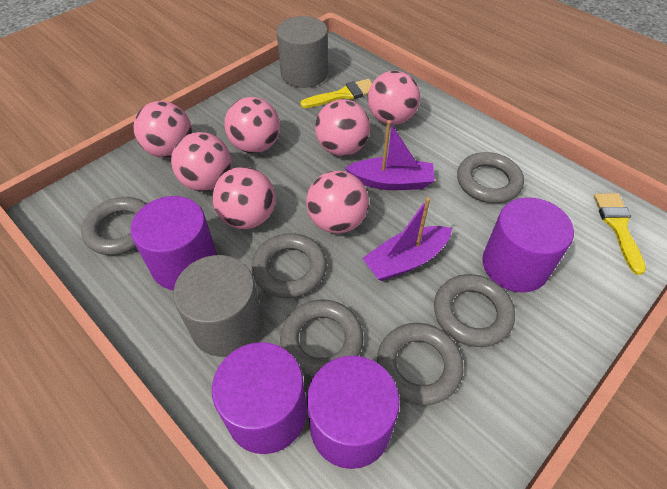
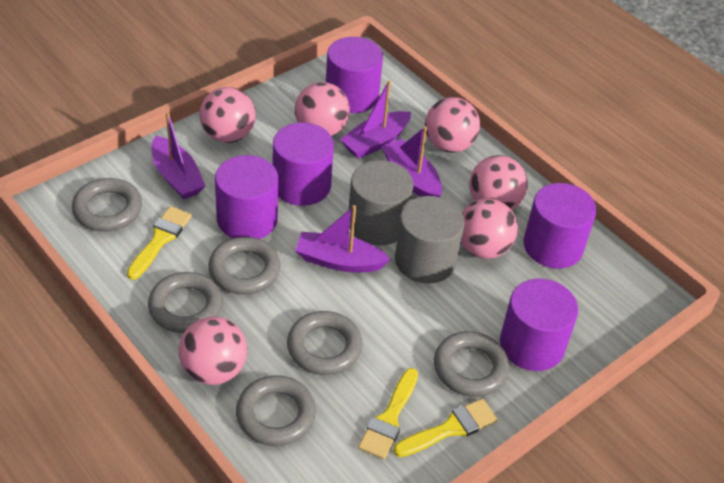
pink ball: [134,101,192,158] [171,132,232,192] [212,167,276,229] [224,97,280,153] [306,171,369,234] [315,99,370,156] [368,71,420,125] = 7 -> [179,317,247,385] [199,87,256,143] [295,82,350,136] [425,97,480,153] [461,198,518,259] [469,155,528,210] = 6
purple boat: [345,120,434,190] [362,197,452,281] = 2 -> [151,112,205,199] [295,205,391,272] [340,80,411,159] [381,126,442,197] = 4
purple cylinder: [130,196,217,290] [212,342,307,454] [307,355,400,469] [482,197,574,293] = 4 -> [215,155,278,239] [273,122,334,206] [326,37,383,113] [500,278,578,371] [523,183,597,269] = 5
yellow brush: [300,79,372,108] [594,193,646,275] = 2 -> [127,206,192,280] [358,368,418,459] [393,398,497,457] = 3

